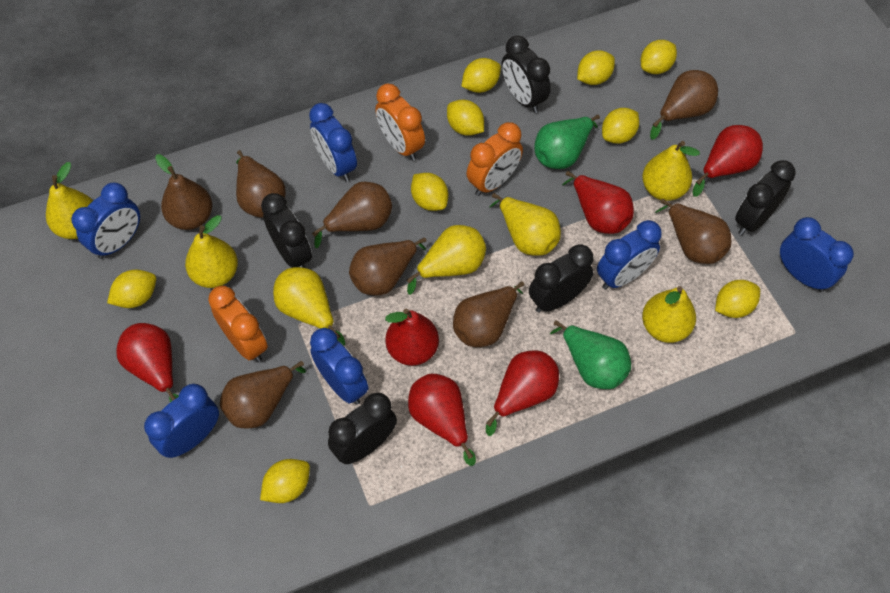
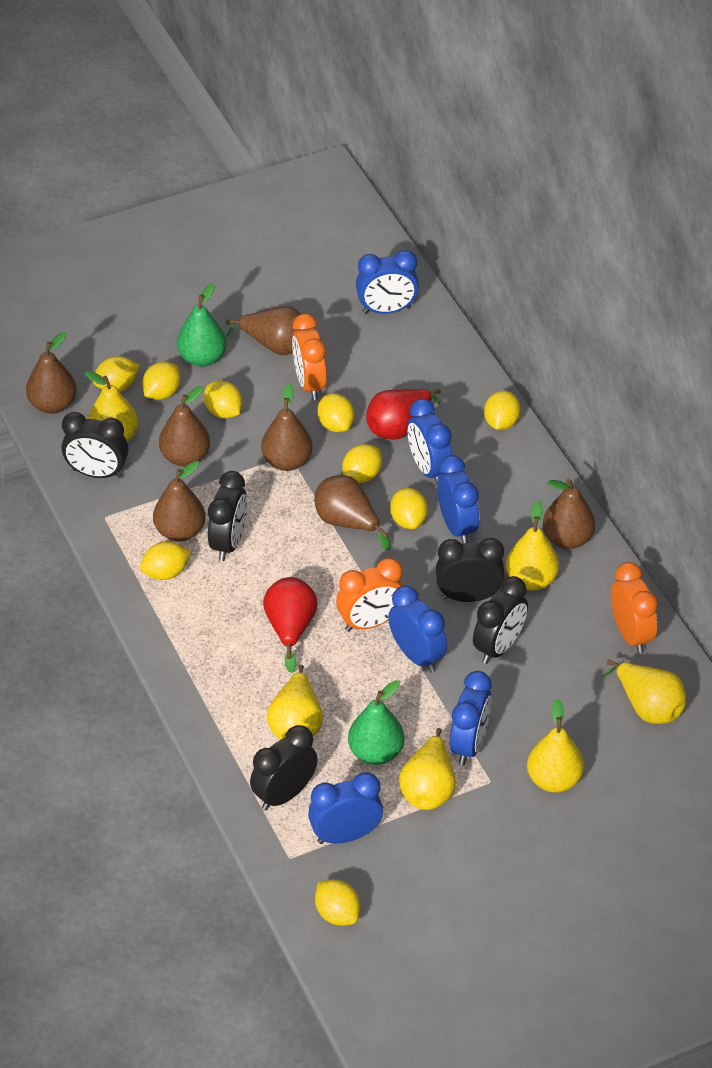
brown pear: [155,154,212,230] [220,361,306,428] [236,150,286,218] [312,182,392,248] [349,237,427,295] [453,281,524,347] [650,70,718,140] [655,199,731,264] = 8 -> [26,332,77,414] [153,461,206,542] [159,386,210,467] [226,306,301,355] [261,383,313,471] [314,475,391,550] [542,478,595,549] = 7
red pear: [116,323,179,402] [385,309,439,366] [408,374,476,466] [486,350,559,436] [562,171,634,234] [693,125,763,197] = 6 -> [263,577,318,673] [366,389,441,440] = 2
yellow pear: [46,162,93,239] [185,215,238,288] [273,267,345,345] [406,225,486,295] [489,193,561,256] [642,141,700,201] [642,286,696,343] = 7 -> [85,371,138,442] [267,665,323,740] [399,728,456,810] [506,501,559,591] [527,699,584,793] [603,659,686,724] = 6

